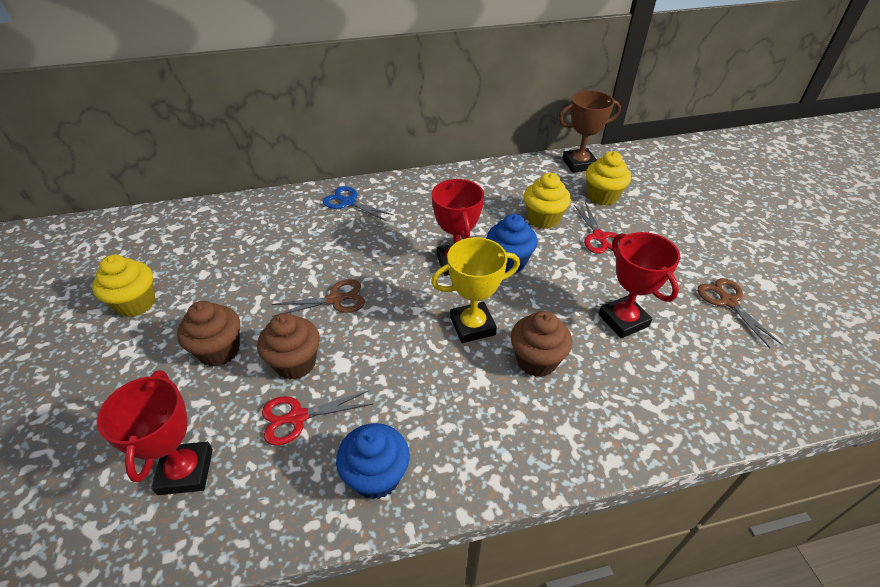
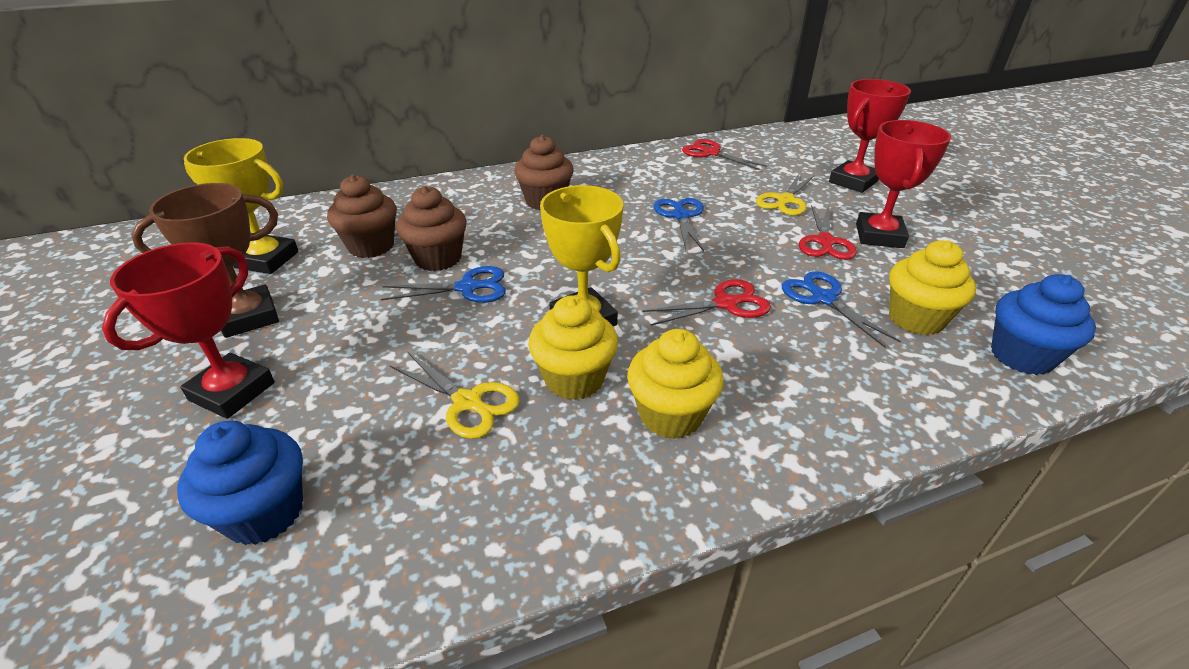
blue scissors: [323,186,393,221] = 1 -> [381,266,506,303] [654,198,704,251] [782,271,901,348] = 3
brown scissors: [271,279,365,317] [697,278,782,348] = 2 -> none = 0
red scissors: [262,390,373,446] [573,202,621,254] = 2 -> [642,279,771,326] [682,139,767,170] [799,205,857,260] = 3
yellow scissors: none = 0 -> [389,352,520,439] [756,174,815,216] = 2
yellow trophy: [431,237,520,343] = 1 -> [184,138,299,274] [540,185,623,326] = 2

